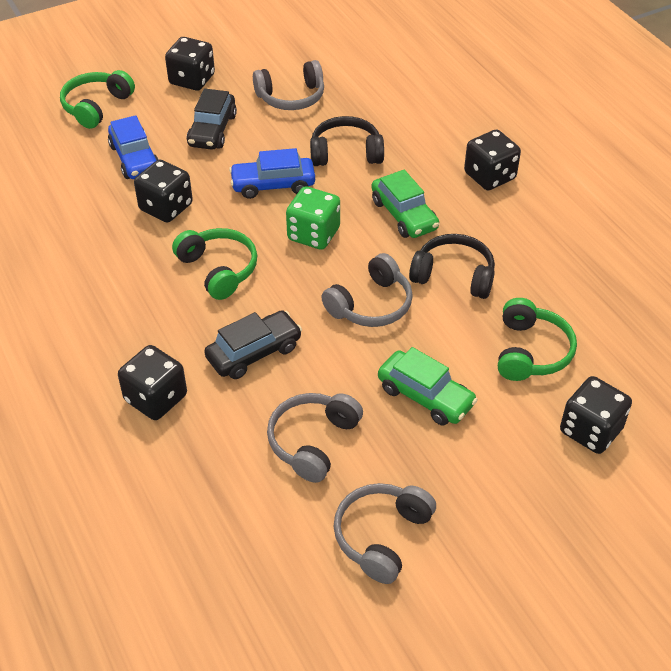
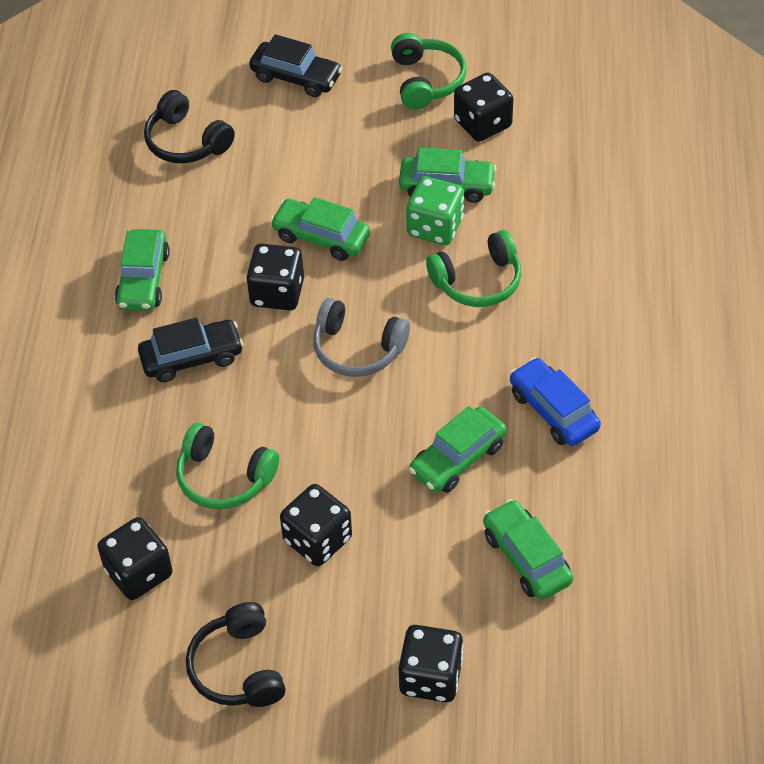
blue car: [108,115,159,179] [229,148,315,199] = 2 -> [510,357,601,446] = 1
green car: [372,170,439,238] [378,347,478,426] = 2 -> [115,229,170,311] [270,197,370,261] [399,148,497,203] [409,406,507,493] [483,499,573,600] = 5
grey headphones: [253,60,324,110] [267,393,363,483] [321,253,413,327] [334,483,436,584] = 4 -> [313,298,410,377] = 1

